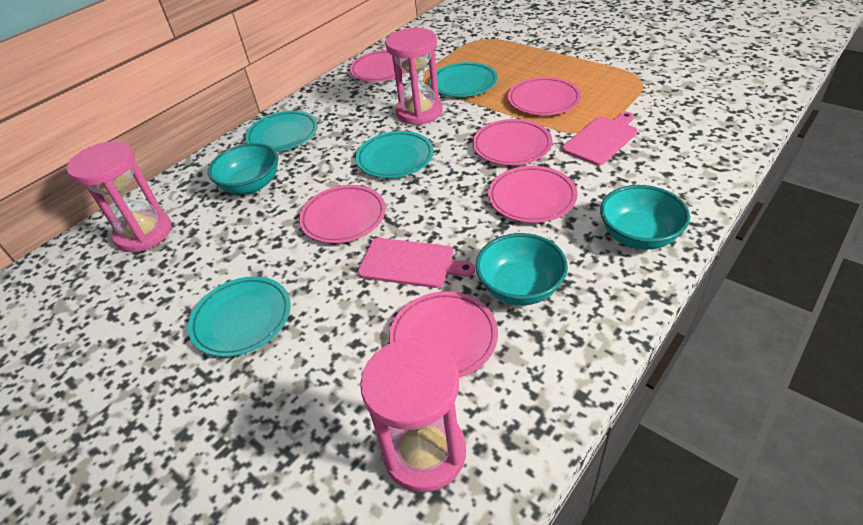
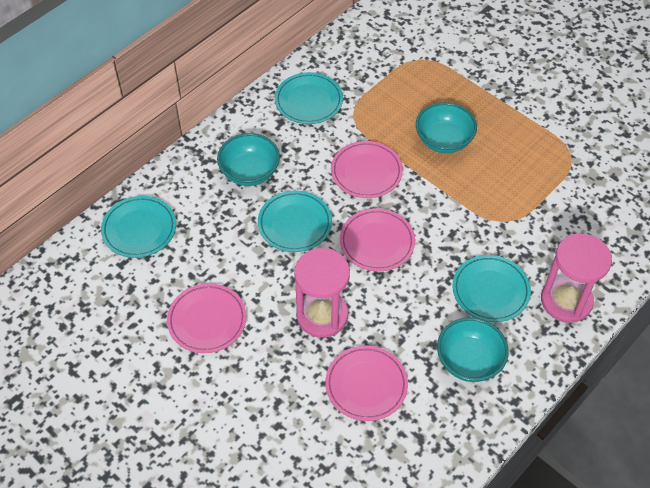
pink cutting board: [358,238,475,288] [562,112,638,166] = 2 -> none = 0
pink hourglass: [67,141,172,252] [360,338,466,492] [385,28,443,125] = 3 -> [294,248,350,338] [541,233,612,323] = 2
pink plate: [299,185,386,243] [350,50,407,82] [389,291,498,378] [473,119,552,165] [488,166,577,223] [508,77,581,115] = 6 -> [167,283,246,353] [325,346,408,421] [331,141,403,198] [340,208,415,271] = 4

